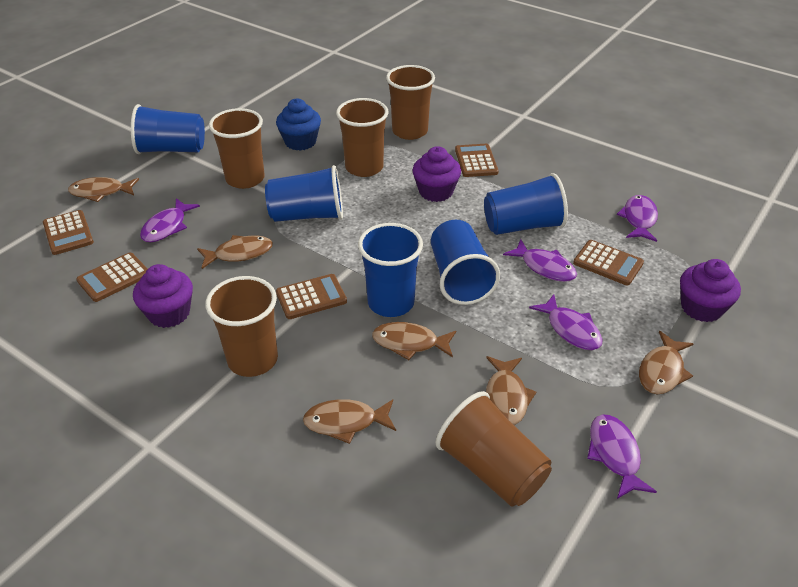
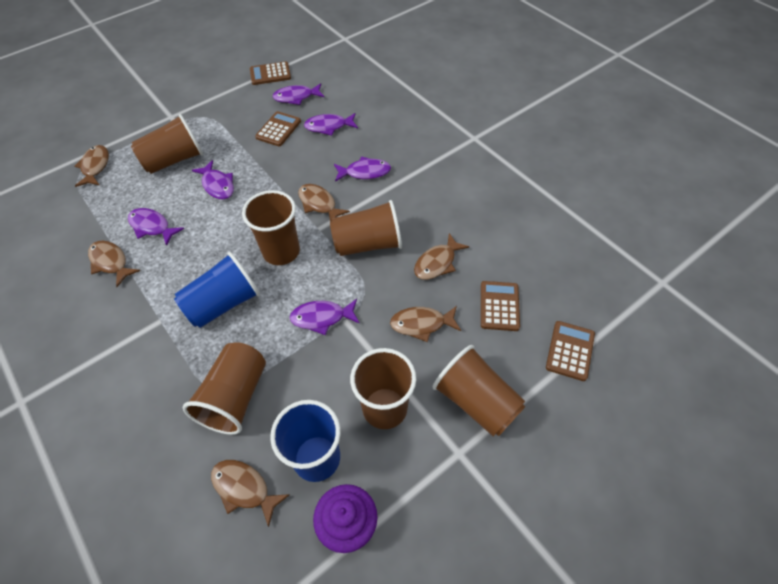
blue cup: [131,104,205,154] [265,165,343,222] [358,223,423,317] [431,220,500,305] [484,173,568,235] = 5 -> [174,252,260,328] [270,400,341,482] = 2
blue cupcake: [276,99,321,151] = 1 -> none = 0
brown calculator: [43,210,94,255] [76,252,148,302] [276,274,347,319] [455,144,499,177] [573,240,644,285] = 5 -> [250,61,291,85] [255,111,301,146] [481,281,520,331] [546,321,595,381] = 4
brown cup: [205,276,278,377] [209,108,265,189] [336,98,388,177] [386,65,435,140] [436,391,552,507] = 5 -> [131,114,203,174] [183,342,266,435] [242,190,300,265] [330,200,402,256] [350,348,416,429] [433,345,525,436] = 6
purple cupcake: [133,264,193,328] [413,146,461,202] [680,259,741,322] = 3 -> [313,484,377,553] = 1
purple fish: [140,198,200,242] [503,239,577,282] [529,295,603,350] [587,415,657,499] [617,195,658,242] = 5 -> [128,208,184,246] [192,160,234,199] [273,83,324,105] [289,299,360,335] [304,113,358,136] [334,156,391,182] = 6

